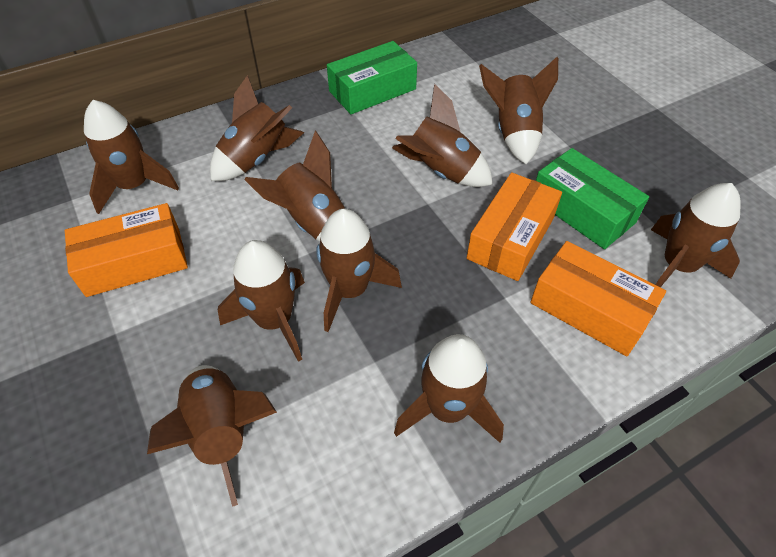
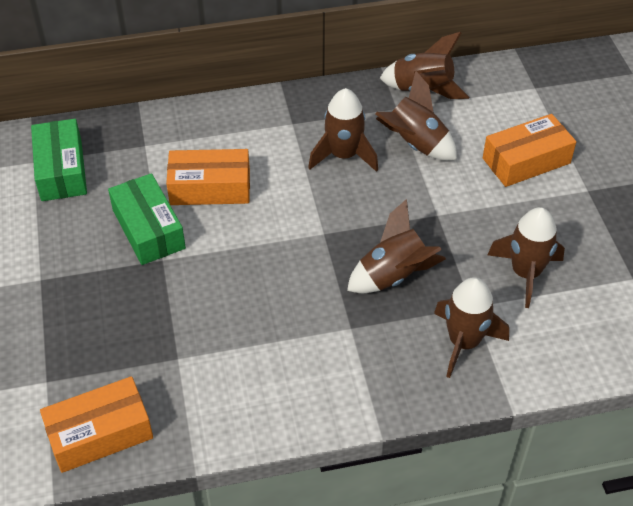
brown rocket: [84,100,179,214] [147,365,277,507] [210,75,304,181] [218,240,305,362] [244,131,345,242] [316,209,402,332] [392,84,493,187] [394,334,504,443] [479,57,558,164] [651,183,741,287] = 10 -> [308,88,378,172] [347,199,446,293] [375,71,457,161] [380,32,469,99] [434,277,509,378] [488,207,565,308] = 6

